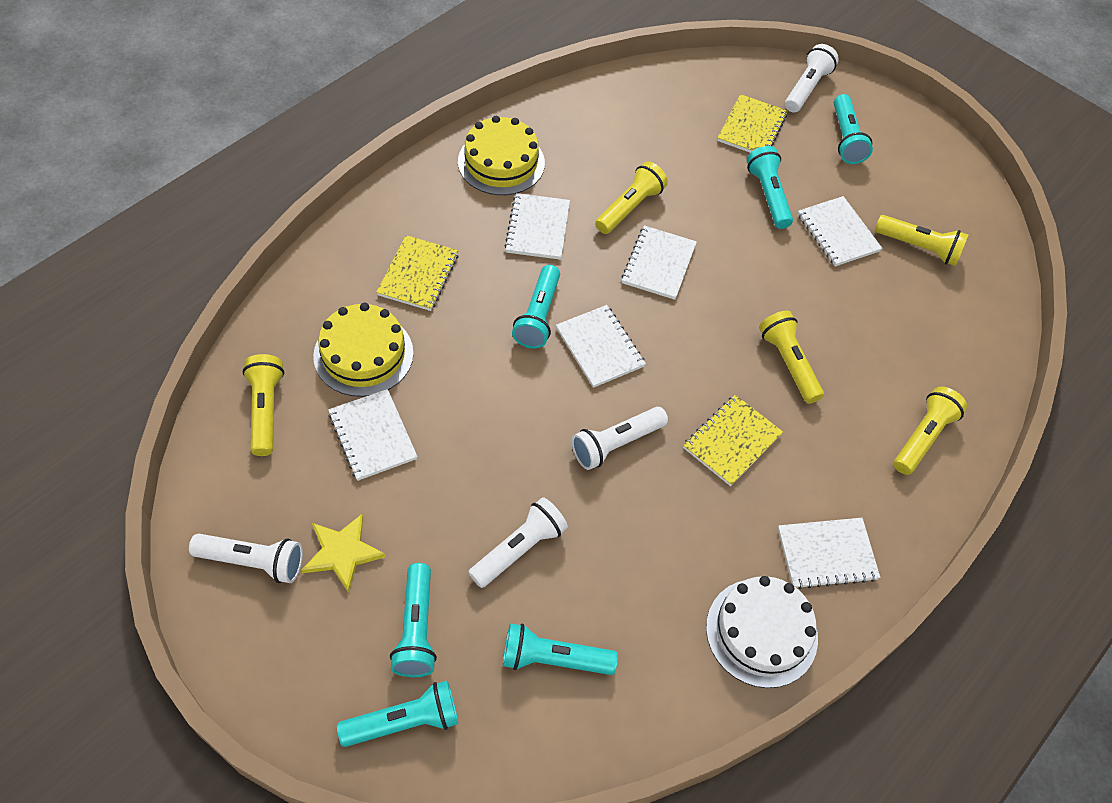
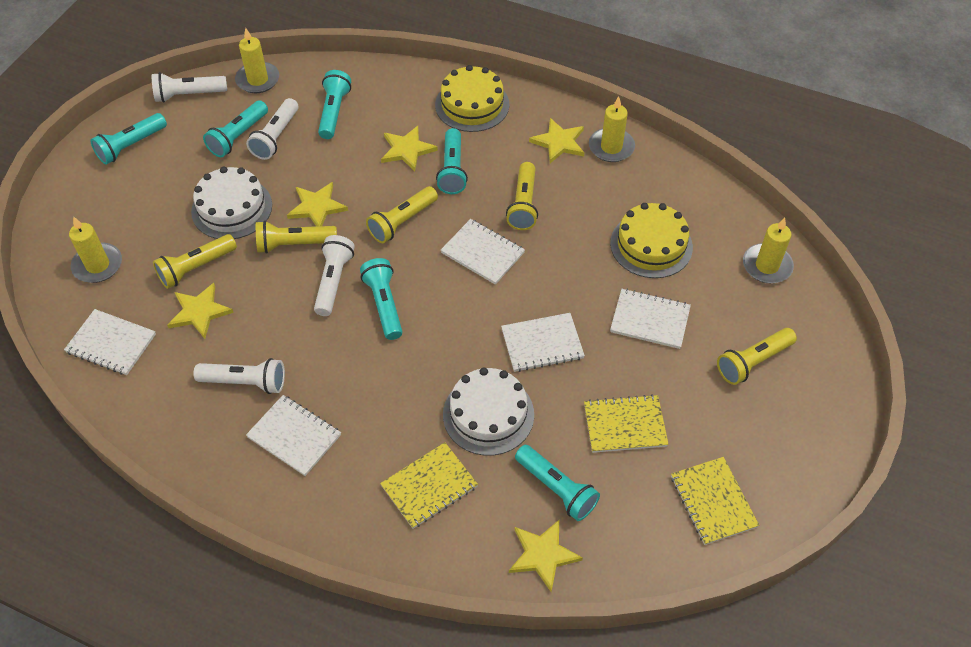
white cake: [706,576,818,688] = 1 -> [191,167,272,239] [443,367,534,456] = 2
white notebook: [328,389,418,481] [505,193,570,260] [556,305,646,388] [621,225,697,300] [778,518,880,589] [798,196,882,267] = 6 -> [64,309,156,375] [246,395,341,476] [441,219,525,285] [501,313,585,372] [610,288,691,349] = 5
yellow candle: none = 0 -> [69,216,122,283] [235,27,279,93] [589,96,635,162] [743,217,794,284] = 4
yellow star: [301,513,386,593] = 1 -> [167,283,234,339] [287,182,348,226] [381,126,438,171] [509,520,583,592] [529,118,584,163] = 5

